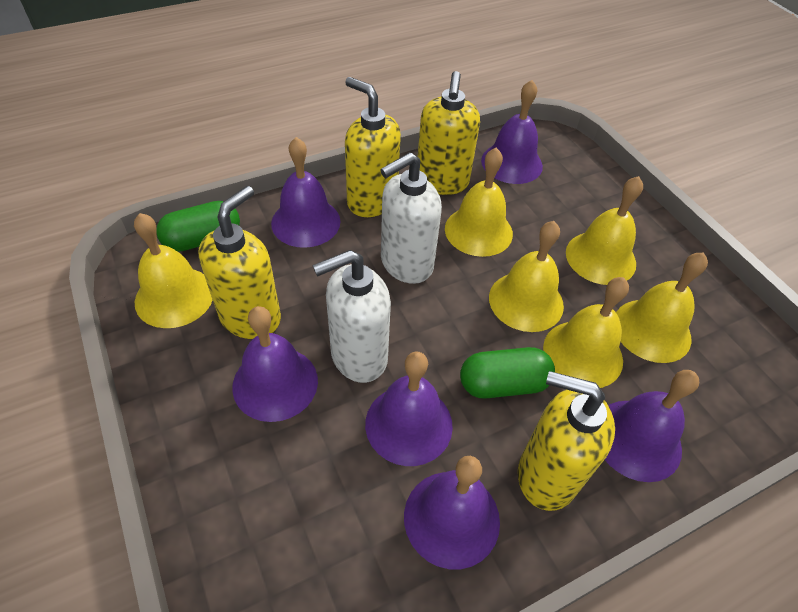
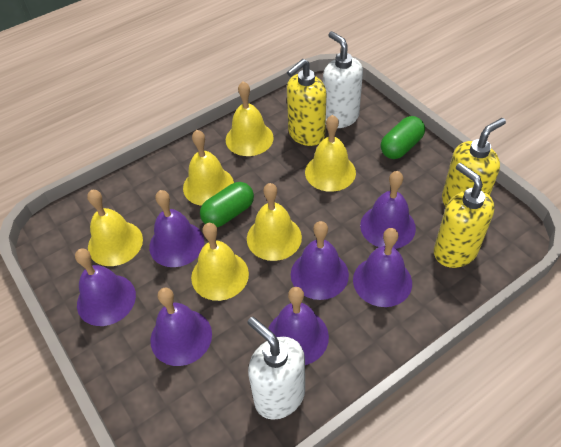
purple bell: [232,306,318,422] [271,137,340,248] [365,351,453,466] [404,456,500,569] [481,80,543,184] [605,370,699,482] = 6 -> [75,249,136,326] [149,190,204,267] [150,288,212,366] [268,287,329,365] [291,221,349,300] [353,228,412,307] [360,171,416,249] = 7
yellow soap dispenser: [199,186,281,339] [345,77,401,217] [418,71,480,195] [518,371,615,511] = 4 -> [287,59,326,146] [434,163,495,268] [442,118,506,207] = 3

